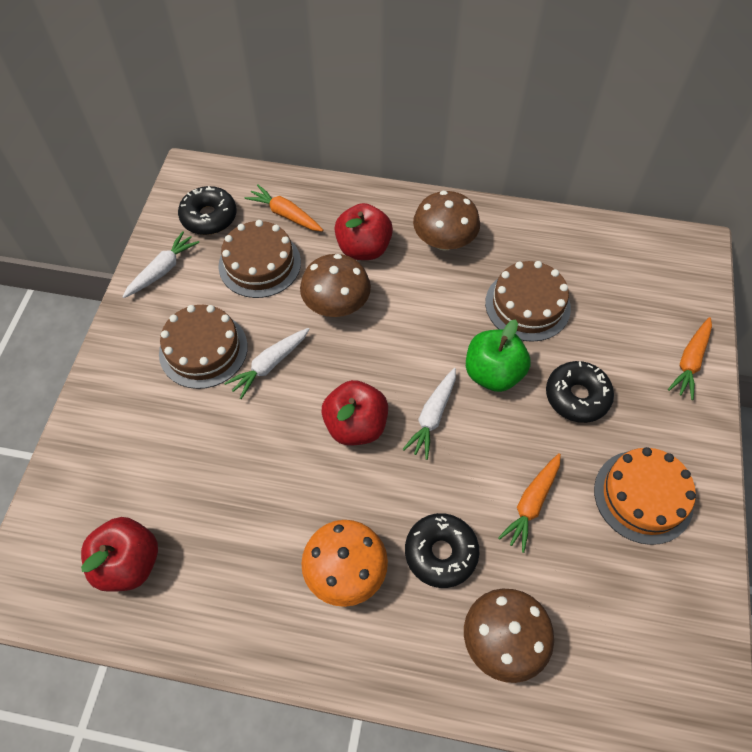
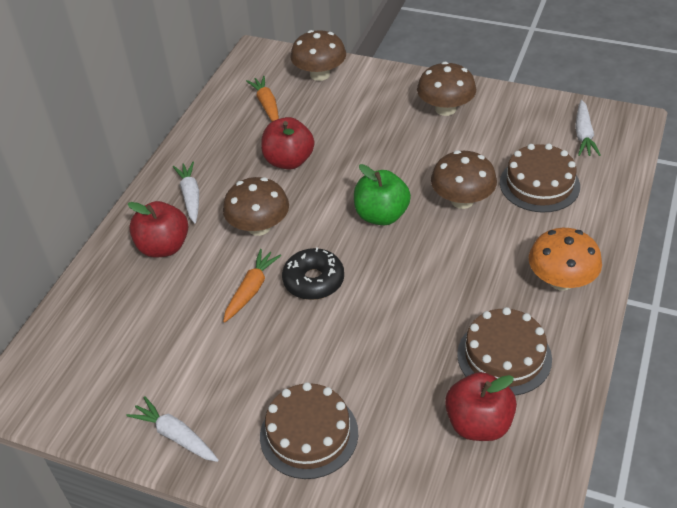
black donut: [178,186,237,235] [405,513,479,588] [546,361,614,423] = 3 -> [282,247,344,300] = 1
brown mushroom: [300,254,371,317] [413,191,480,251] [464,589,554,683] = 3 -> [223,177,289,236] [291,30,346,81] [417,62,476,116] [431,150,497,209] = 4
orange cake: [594,447,696,545] = 1 -> none = 0
orange carrot: [245,185,323,232] [498,453,561,553] [668,317,712,400] = 3 -> [223,249,281,322] [246,76,279,121] = 2

